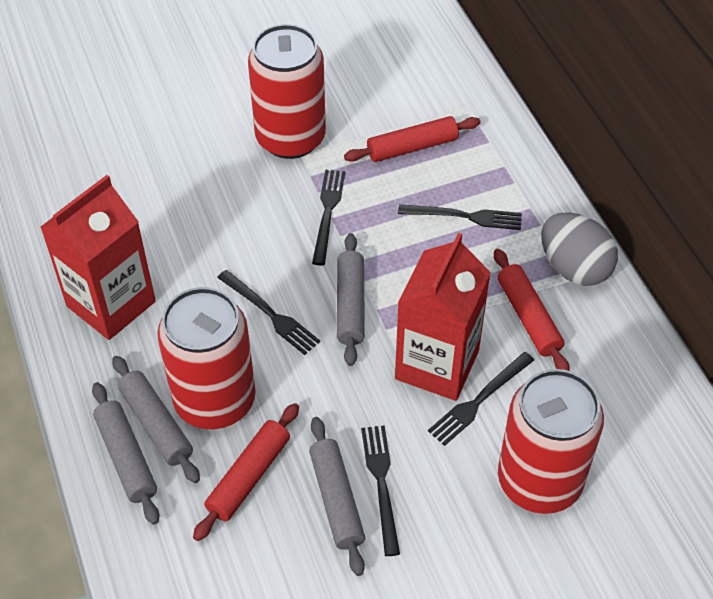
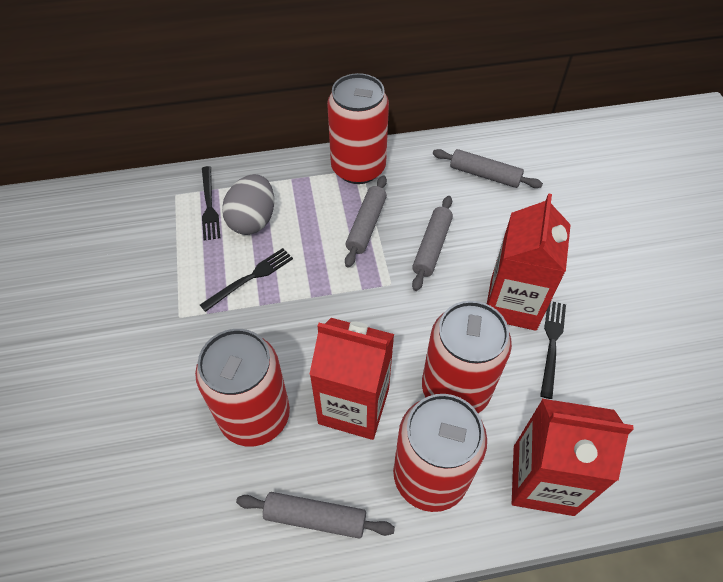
black fork: [217,270,320,355] [312,169,345,266] [361,426,400,556] [398,204,522,230] [428,352,534,446] = 5 -> [200,248,293,312] [202,166,220,241] [540,302,566,399] = 3
red can: [157,287,256,429] [248,24,326,159] [498,369,604,514] = 3 -> [195,329,290,446] [327,73,389,184] [393,394,487,512] [422,301,512,413] = 4
red carton: [40,175,156,340] [395,233,491,401] = 2 -> [309,318,394,440] [487,193,571,331] [512,399,634,516] = 3
red rolling pin: [193,403,299,541] [344,116,481,162] [494,249,570,371] = 3 -> none = 0

